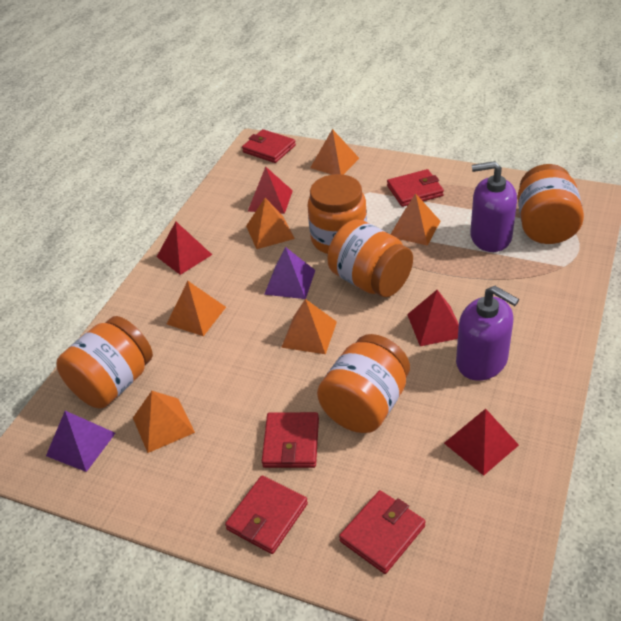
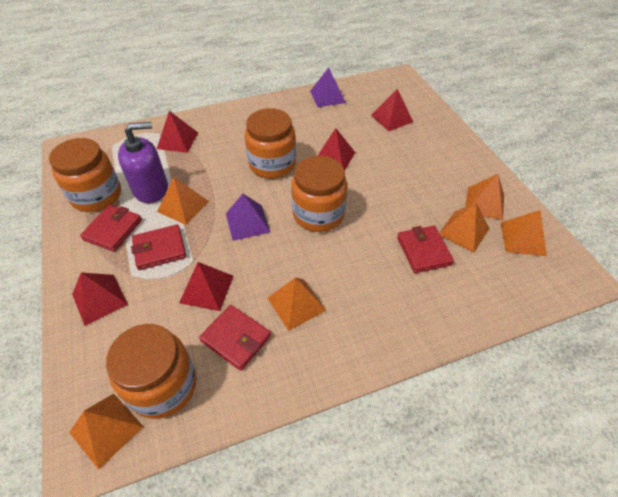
orange jar: [56,316,153,408] [308,174,367,254] [317,334,410,433] [327,219,413,297] [517,164,584,244] = 5 -> [49,138,121,212] [106,324,197,419] [245,108,296,179] [291,156,347,232] = 4
purple soap dispenser: [456,286,519,381] [470,161,517,252] = 2 -> [118,122,168,203] = 1
red pyramid: [157,222,212,275] [248,167,293,214] [407,290,459,346] [444,409,519,476] = 4 -> [72,272,128,326] [157,111,198,153] [179,262,234,311] [318,128,355,171] [371,89,413,131] = 5
red wallet: [225,476,308,554] [242,129,296,163] [262,412,319,468] [339,490,425,574] [387,169,444,207] = 5 -> [80,205,142,252] [131,224,186,270] [199,305,271,371] [397,226,454,273] = 4

